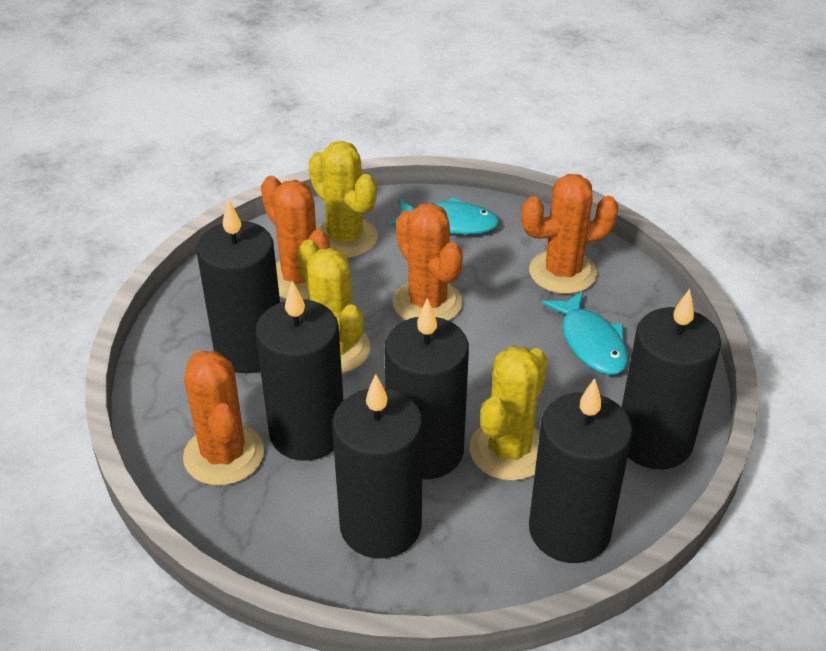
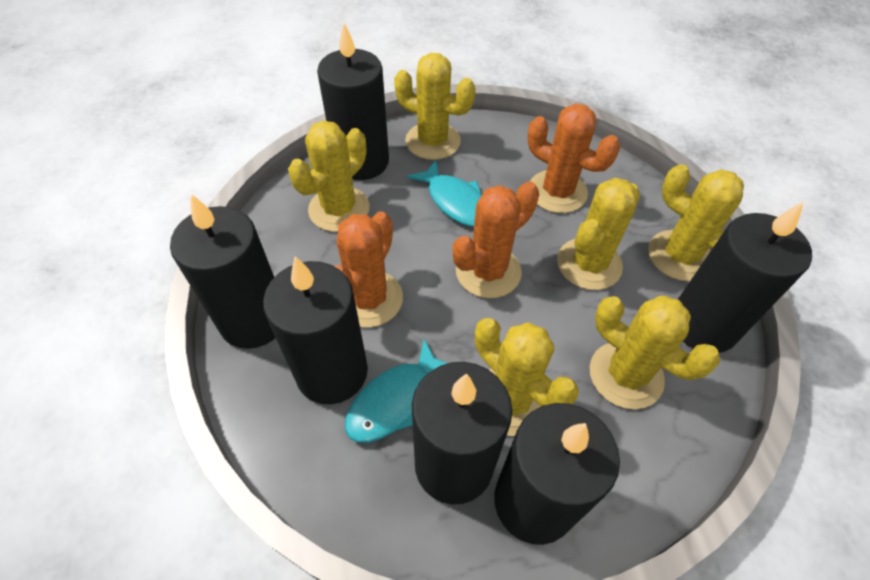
orange cactus: [183,351,264,486] [261,176,330,300] [393,203,463,321] [521,174,619,294] = 4 -> [334,211,403,327] [453,181,539,298] [527,103,620,213] = 3
yellow cactus: [297,240,371,374] [308,141,378,258] [469,346,548,481] = 3 -> [288,120,370,232] [394,53,476,160] [475,318,579,436] [557,178,640,290] [590,296,720,409] [648,164,744,281] = 6

